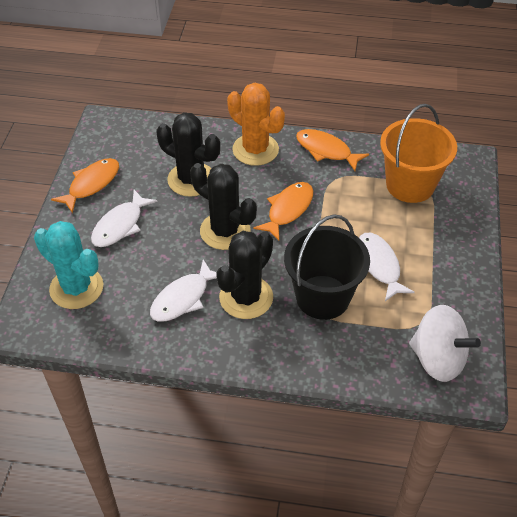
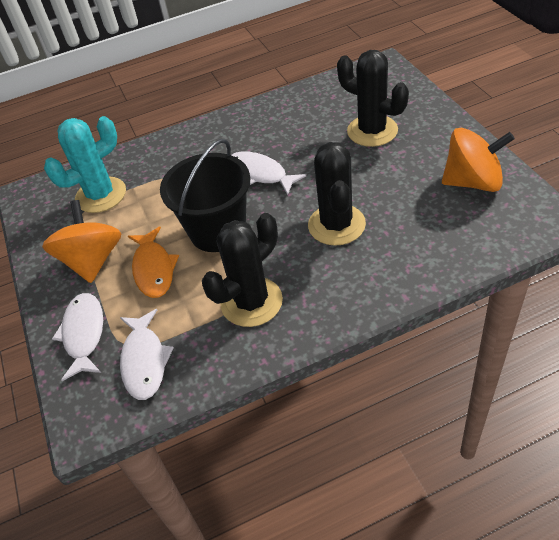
orange bucket: [380,104,457,203] = 1 -> none = 0
orange cactus: [227,83,285,166] = 1 -> none = 0
orange fish: [51,158,119,213] [253,182,313,241] [296,129,369,171] = 3 -> [128,226,179,298] = 1
orange spinning top: none = 0 -> [42,200,121,283] [442,128,515,192] = 2
white spinning top: [409,305,481,382] = 1 -> none = 0

